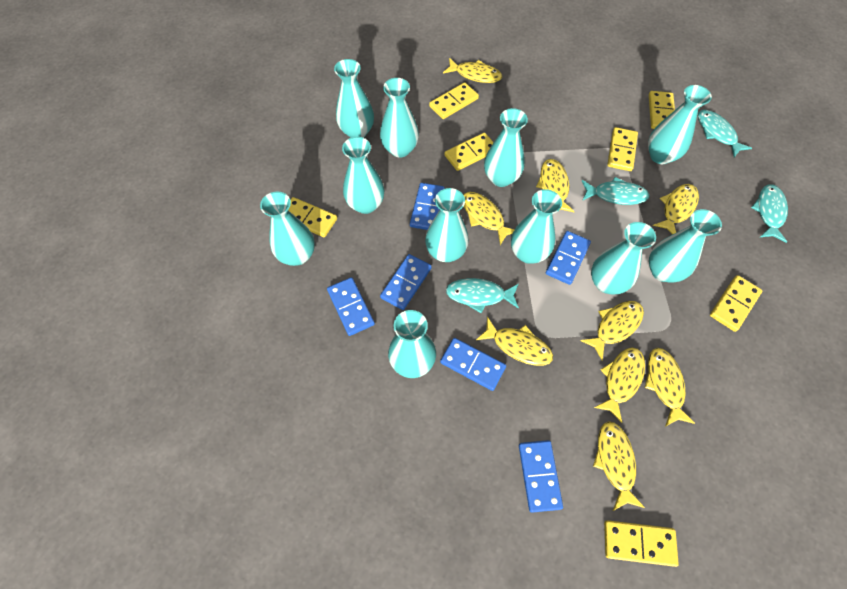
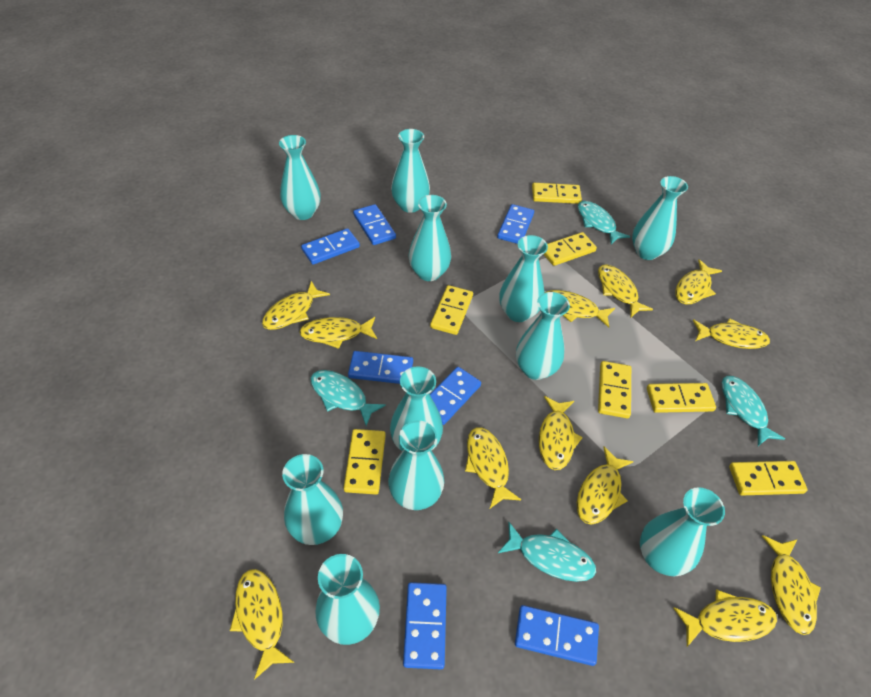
blue domino: [327,277,375,336] [380,254,432,310] [410,183,445,230] [440,338,506,391] [519,440,563,513] [546,231,591,285] = 6 -> [301,228,360,265] [348,351,413,384] [353,204,396,245] [403,582,447,669] [430,367,481,425] [497,204,534,244] [515,605,599,666] = 7
yellow fish: [443,58,502,83] [464,192,515,245] [476,317,553,366] [536,159,575,212] [580,301,644,360] [593,421,645,511] [594,347,645,423] [645,348,695,427] [653,184,699,234] = 9 -> [230,569,294,679] [262,281,330,330] [299,317,377,349] [465,427,521,508] [539,396,583,470] [544,290,615,328] [577,447,634,525] [598,264,653,317] [674,589,777,647] [675,259,722,305] [693,318,770,349] [762,535,821,635] = 12

